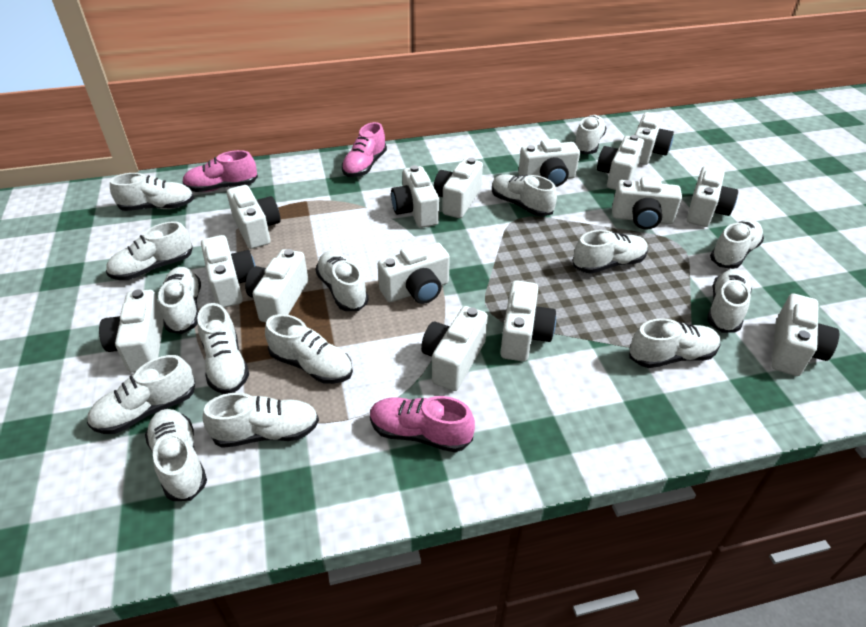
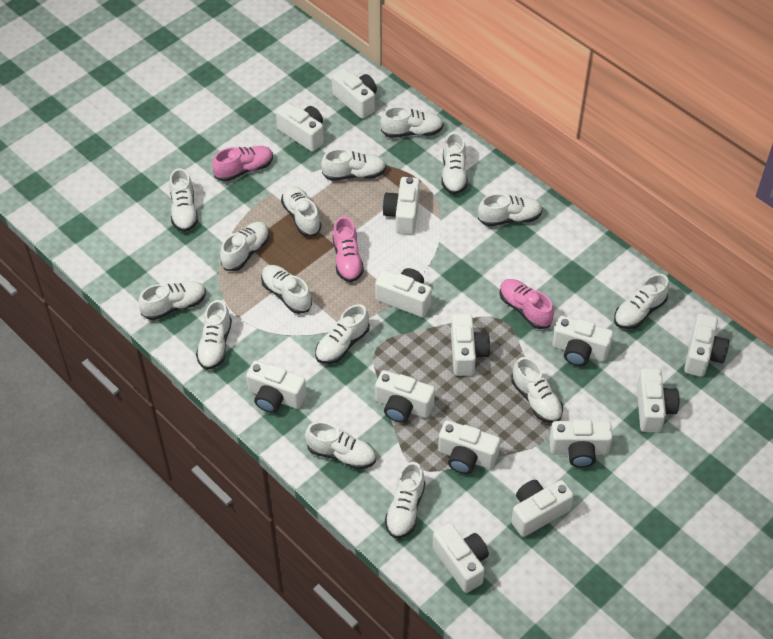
white camera: [99,289,164,373] [201,235,256,308] [227,185,281,249] [245,249,308,322] [378,243,450,304] [391,165,439,228] [421,306,488,391] [434,158,483,218] [500,280,556,362] [518,139,580,187] [597,135,644,190] [612,177,682,229] [635,112,674,165] [687,166,738,227] [772,294,839,376] = 15 -> [246,361,307,413] [276,102,324,152] [332,68,377,119] [375,268,432,317] [375,370,435,423] [383,177,420,234] [433,523,489,593] [438,420,500,474] [451,314,490,376] [511,480,574,537] [549,420,613,468] [552,316,613,366] [637,368,679,433] [684,313,729,377] = 14

